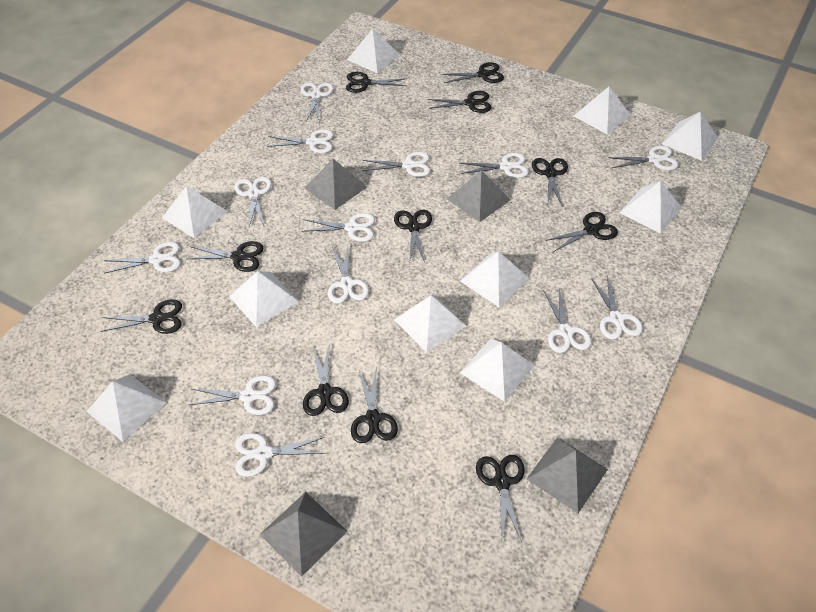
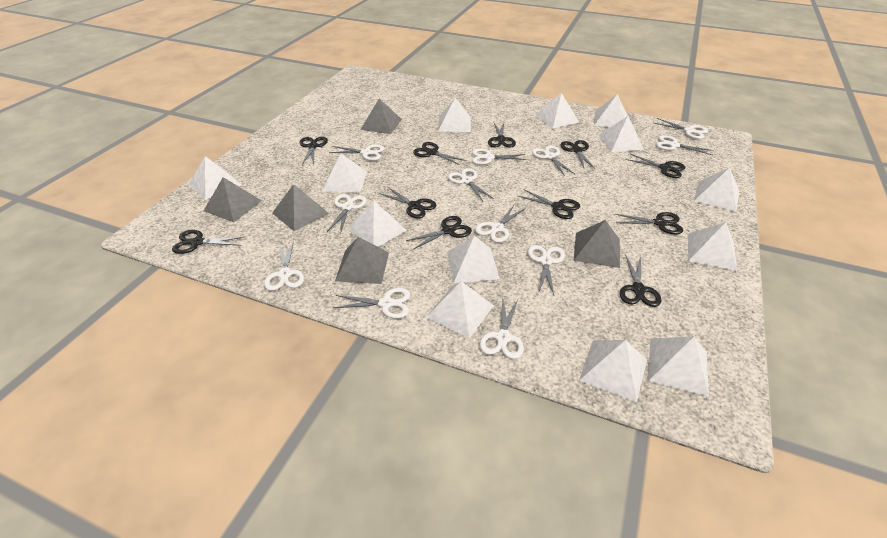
grey pyramid: [259,492,347,577] [304,159,367,210] [447,170,511,222] [527,437,608,513] = 4 -> [204,177,262,222] [272,184,329,231] [335,237,389,284] [360,99,402,134] [574,220,620,268] = 5
white pyramid: [86,374,167,442] [162,186,228,238] [229,271,299,328] [347,28,400,73] [394,295,466,353] [460,251,529,307] [460,338,535,402] [574,87,631,134] [619,181,682,234] [662,112,718,161] = 10 -> [189,156,241,200] [322,153,367,193] [348,201,407,247] [426,281,494,339] [438,98,471,132] [447,235,500,283] [536,93,579,129] [579,340,647,402] [594,94,627,127] [599,116,644,152] [648,336,709,397] [688,222,737,271] [694,168,739,212] = 13
white scissors: [104,242,181,273] [189,376,276,415] [235,177,272,227] [235,433,326,477] [267,129,334,153] [301,82,334,121] [302,213,375,242] [328,246,369,304] [363,152,430,177] [460,153,529,178] [543,287,591,353] [591,276,643,340] [608,145,678,170] = 13 -> [264,241,304,291] [327,194,367,234] [329,145,385,161] [333,288,411,319] [448,168,494,201] [472,148,527,165] [475,205,526,243] [480,296,524,359] [528,245,565,295] [532,146,575,176] [654,118,708,139] [656,135,713,155] = 12

